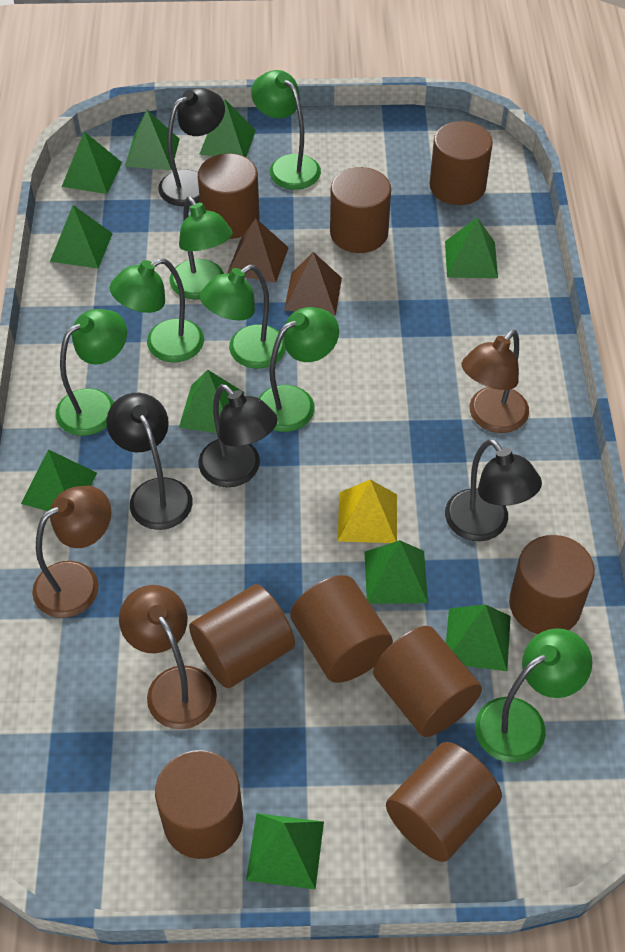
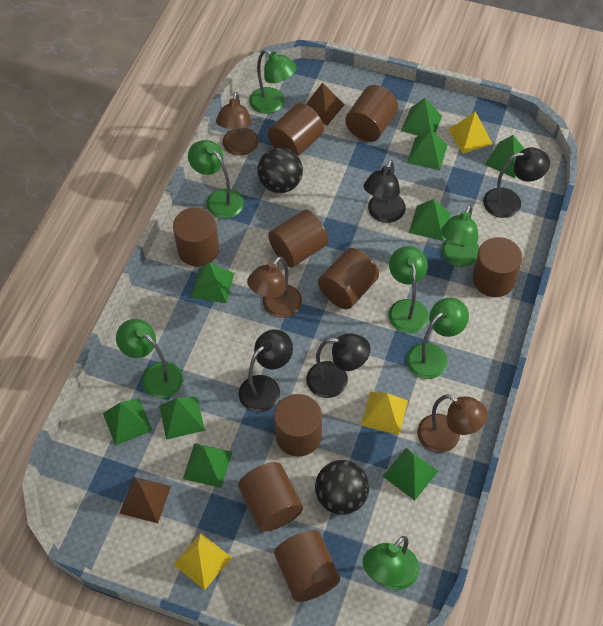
black ball: none = 0 -> [257,147,303,193] [315,460,369,515] = 2
green pyramid: [21,449,97,511] [50,205,113,268] [62,132,122,194] [125,110,180,170] [179,370,245,433] [200,99,256,157] [246,813,324,889] [365,540,428,604] [445,217,498,278] [446,604,511,671] = 10 -> [103,399,152,446] [159,396,205,440] [183,443,232,488] [191,263,234,303] [382,448,438,500] [401,98,442,136] [407,129,448,170] [409,199,451,241] [484,135,524,178] = 9
yellow pyramid: [338,480,397,543] = 1 -> [173,533,232,590] [361,392,408,435] [449,112,493,154] = 3

